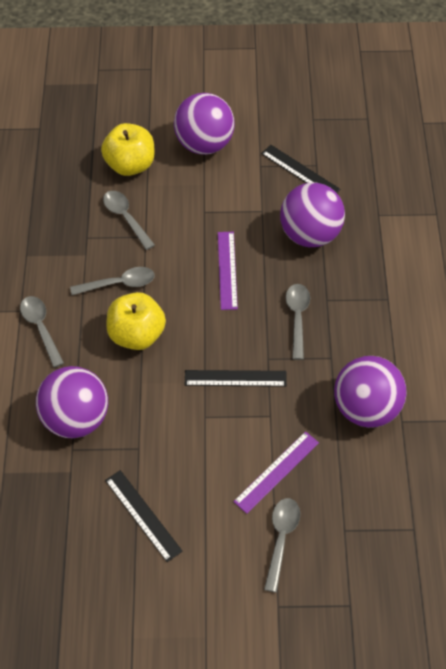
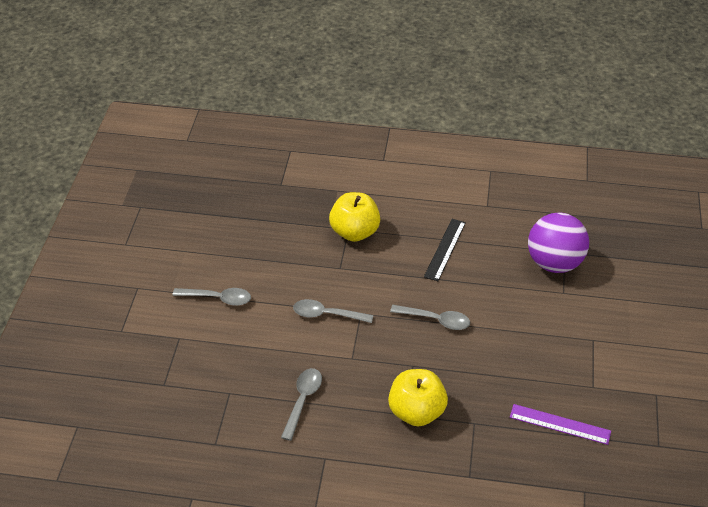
black ruler: [105,470,183,562] [185,370,287,387] [261,145,340,193] = 3 -> [424,219,466,281] = 1
grey spoon: [20,296,64,368] [70,267,155,295] [103,191,155,250] [264,498,300,593] [286,284,310,360] = 5 -> [172,288,251,306] [281,368,322,441] [293,299,373,323] [390,305,470,330] = 4
purple ball: [36,366,108,438] [174,93,235,155] [280,182,345,247] [334,356,407,428] = 4 -> [528,212,589,273] = 1
purple ruler: [218,232,238,310] [233,431,319,514] = 2 -> [510,404,611,445] = 1

